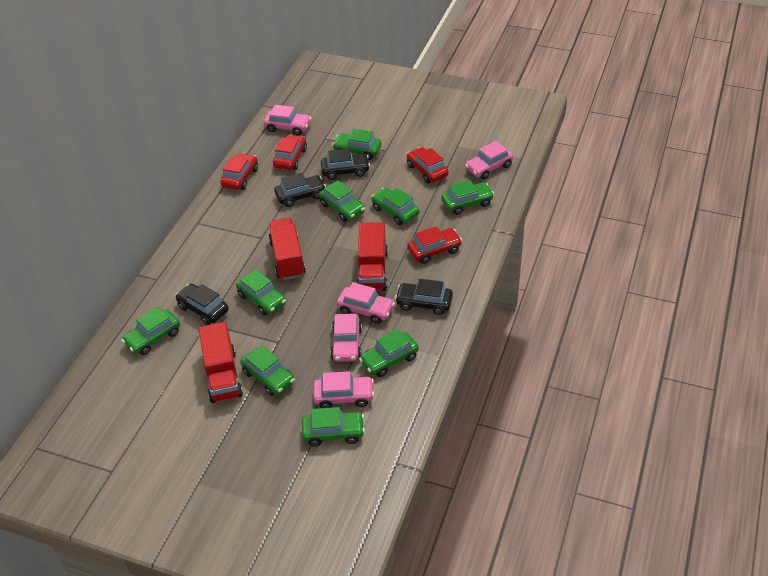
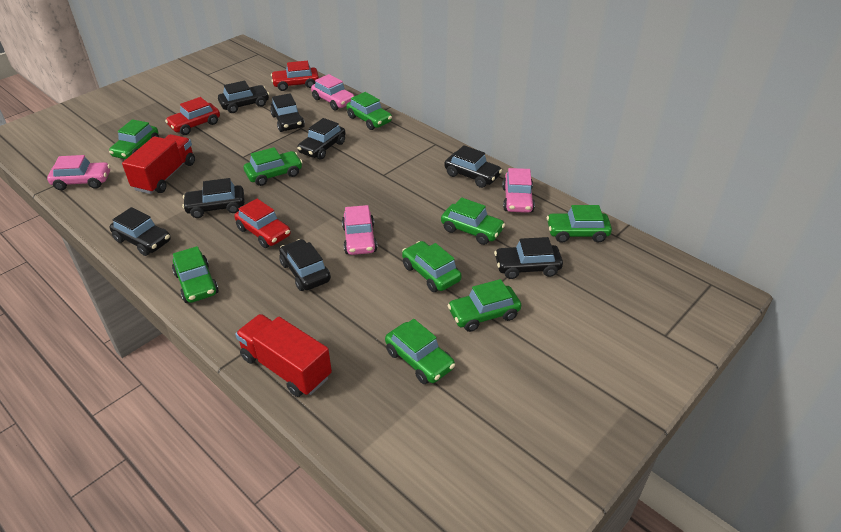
black car: [175,283,229,325] [274,173,326,207] [321,149,370,180] [395,279,453,315] = 4 -> [110,207,171,256] [182,178,245,218] [218,81,269,113] [270,93,305,132] [279,239,331,291] [297,118,346,160] [444,145,502,188] [494,237,563,279] = 8
pink car: [264,105,311,136] [313,371,374,408] [331,314,362,361] [337,282,395,324] [465,141,513,179] = 5 -> [47,155,110,190] [311,74,354,111] [342,205,377,255] [502,168,535,213] = 4
red car: [220,153,258,190] [273,135,307,170] [407,147,449,183] [407,226,462,264] = 4 -> [165,97,220,135] [234,199,291,248] [271,61,319,91] = 3
red truck: [199,322,243,403] [269,218,306,280] [356,222,388,291] = 3 -> [122,134,195,194] [235,314,332,397] = 2

